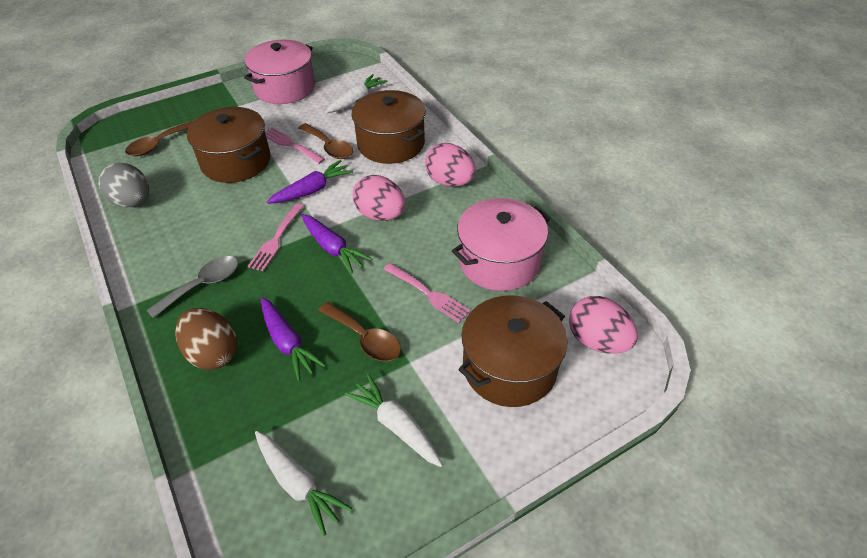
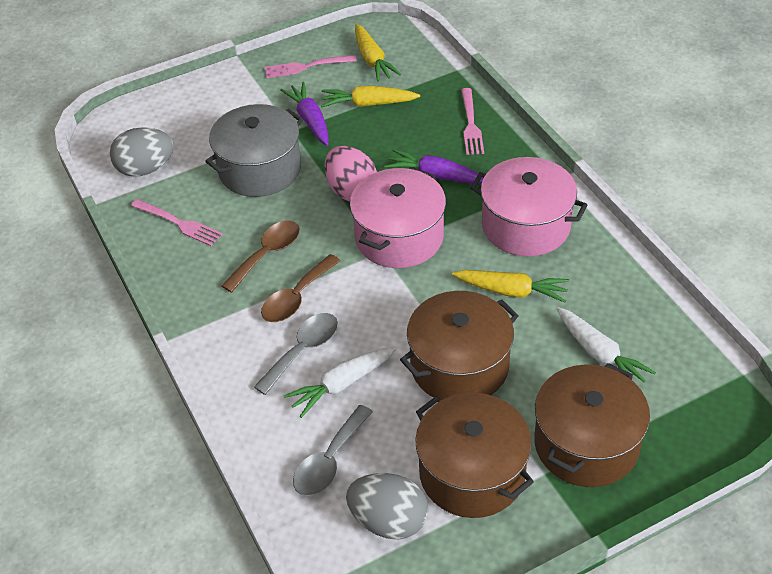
brown egg: [175,308,237,370] = 1 -> none = 0
brown spoon: [125,120,194,156] [299,123,353,159] [318,302,401,362] = 3 -> [221,221,300,293] [261,254,340,322] = 2
grey egg: [98,162,149,208] = 1 -> [110,127,174,177] [346,473,428,540] = 2
grey pot: none = 0 -> [205,104,303,197] = 1
grey spoon: [146,256,238,318] = 1 -> [254,313,338,395] [293,405,373,496] = 2
pink egg: [353,175,406,221] [425,143,476,187] [569,296,638,354] = 3 -> [325,146,377,202] = 1
purple carrot: [261,297,326,382] [267,160,353,204] [301,214,372,274] = 3 -> [280,82,329,146] [384,149,484,184] = 2
white carrot: [255,431,352,536] [326,74,387,113] [344,374,443,467] = 3 -> [284,347,396,418] [556,307,656,383] = 2
yellow carrot: none = 0 -> [321,86,420,107] [355,24,401,82] [452,270,569,303] = 3

